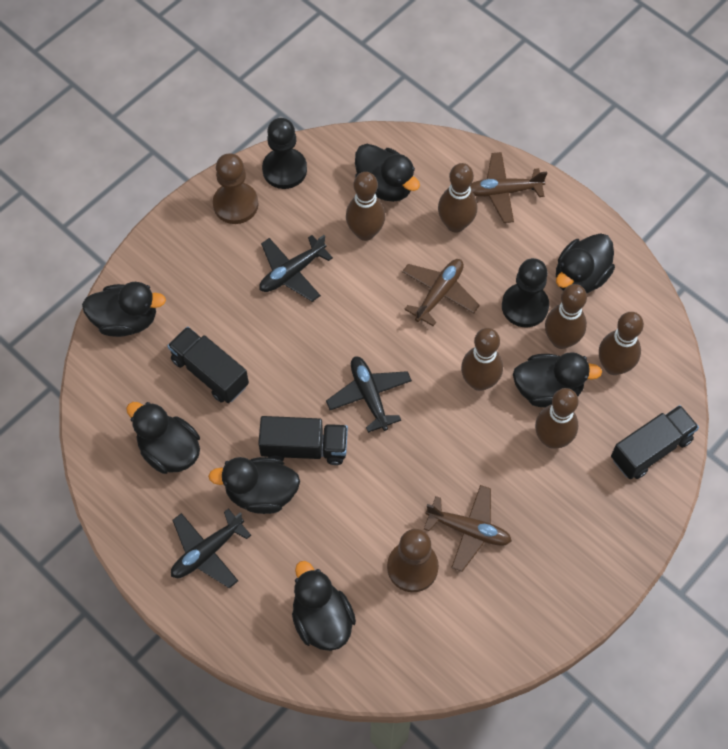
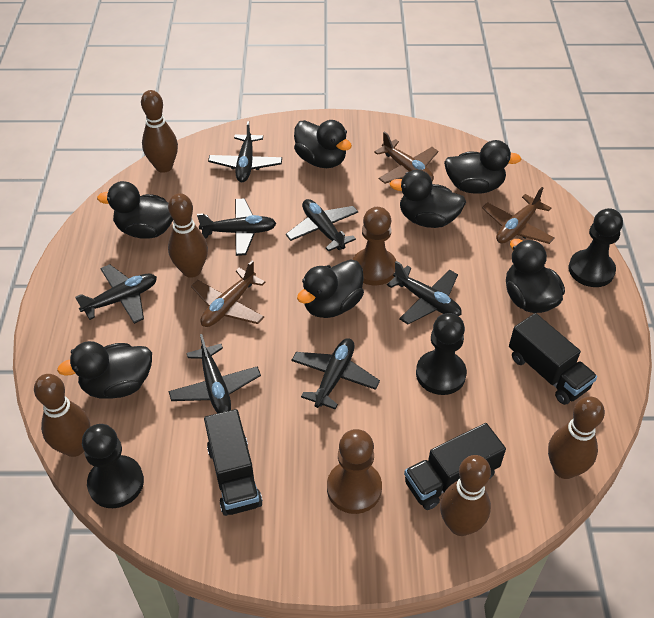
black pawn: [262,118,307,189] [502,258,549,327] = 2 -> [82,424,144,508] [416,313,467,395] [569,208,623,287] = 3
black plane: [171,508,251,588] [259,235,333,302] [326,356,412,433] = 3 -> [75,264,157,324] [168,334,261,413] [197,198,277,256] [208,121,282,182] [286,199,358,252] [291,338,380,410] [387,261,462,324] = 7
brown bowling pin: [346,172,385,241] [438,163,478,233] [461,328,503,391] [535,388,578,449] [545,284,587,349] [599,312,644,375] = 6 -> [34,374,90,457] [141,90,178,173] [168,193,208,278] [440,455,491,536] [548,396,605,479] = 5

